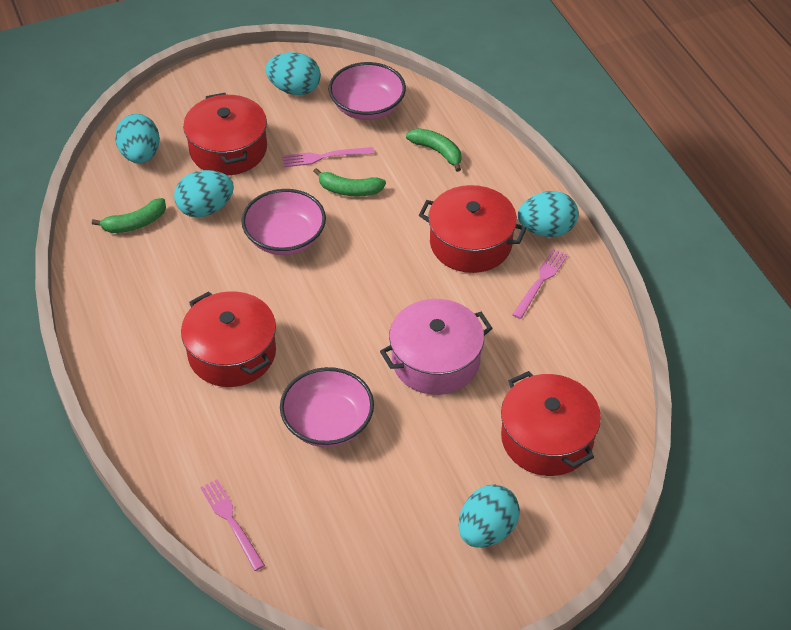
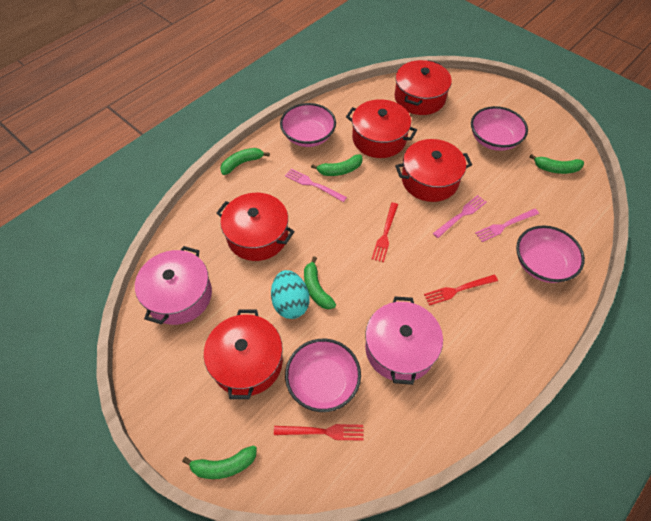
green banana: [92,198,166,233] [313,168,386,196] [406,128,461,172] = 3 -> [182,445,257,479] [220,148,270,175] [304,257,336,309] [311,154,363,176] [529,154,584,174] = 5
pink bowl: [241,189,326,255] [280,367,374,447] [329,62,406,120] = 3 -> [280,103,336,147] [285,339,361,412] [471,106,528,151] [516,225,585,283] = 4
pink pot: [380,299,493,395] = 1 -> [135,246,212,325] [365,296,443,385] = 2
red fork: none = 0 -> [274,424,364,441] [372,203,398,262] [424,275,498,306] = 3
red pot: [181,291,276,387] [183,93,267,175] [419,185,527,273] [501,371,601,476] = 4 -> [204,309,283,399] [217,193,295,261] [346,99,417,158] [395,60,452,115] [395,139,472,202] = 5
turquoise egg: [115,114,160,163] [174,170,234,218] [265,52,321,95] [459,485,520,548] [518,191,579,237] = 5 -> [271,270,310,319] = 1

